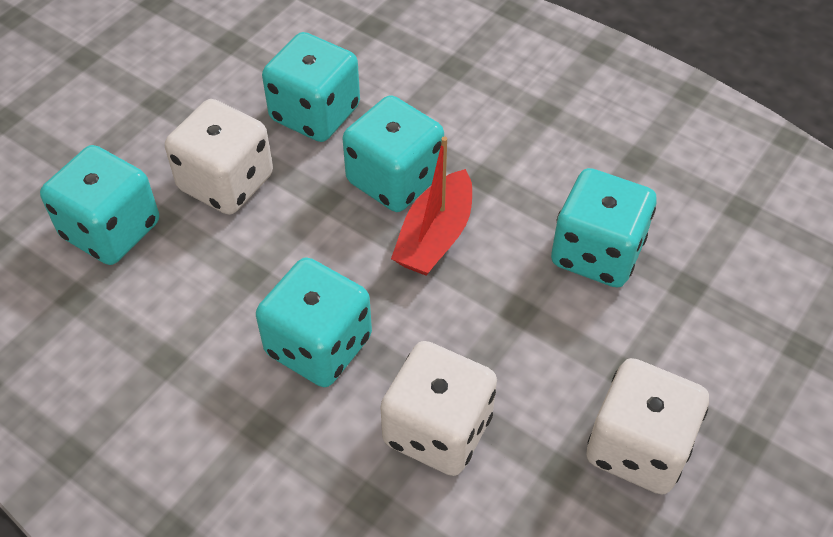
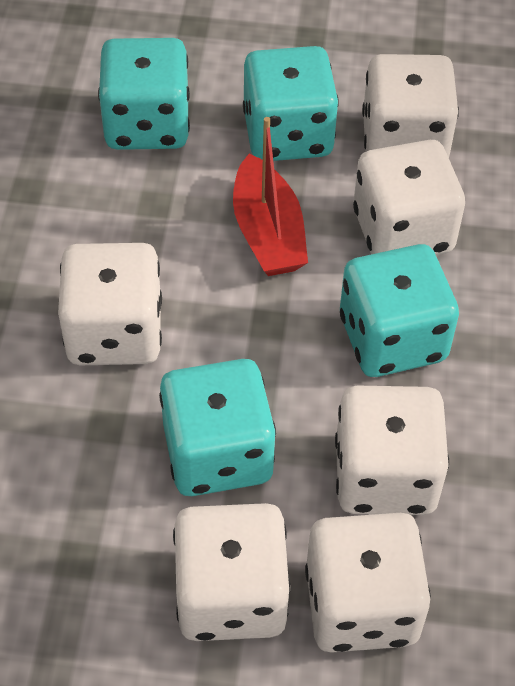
turquoise dice: [40,145,159,265] [256,257,372,387] [262,32,360,142] [343,95,444,212] [551,168,657,287] = 5 -> [98,38,190,150] [159,359,276,496] [243,46,339,161] [340,244,459,377] = 4
white dice: [165,99,273,215] [380,341,497,476] [586,358,709,495] = 3 -> [58,243,162,365] [173,503,291,641] [305,513,431,653] [335,386,449,515] [353,140,465,255] [362,54,459,158] = 6

